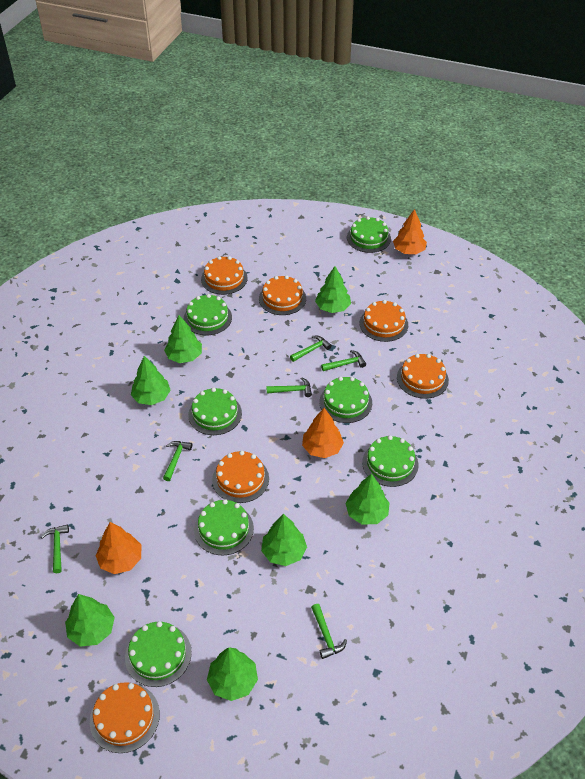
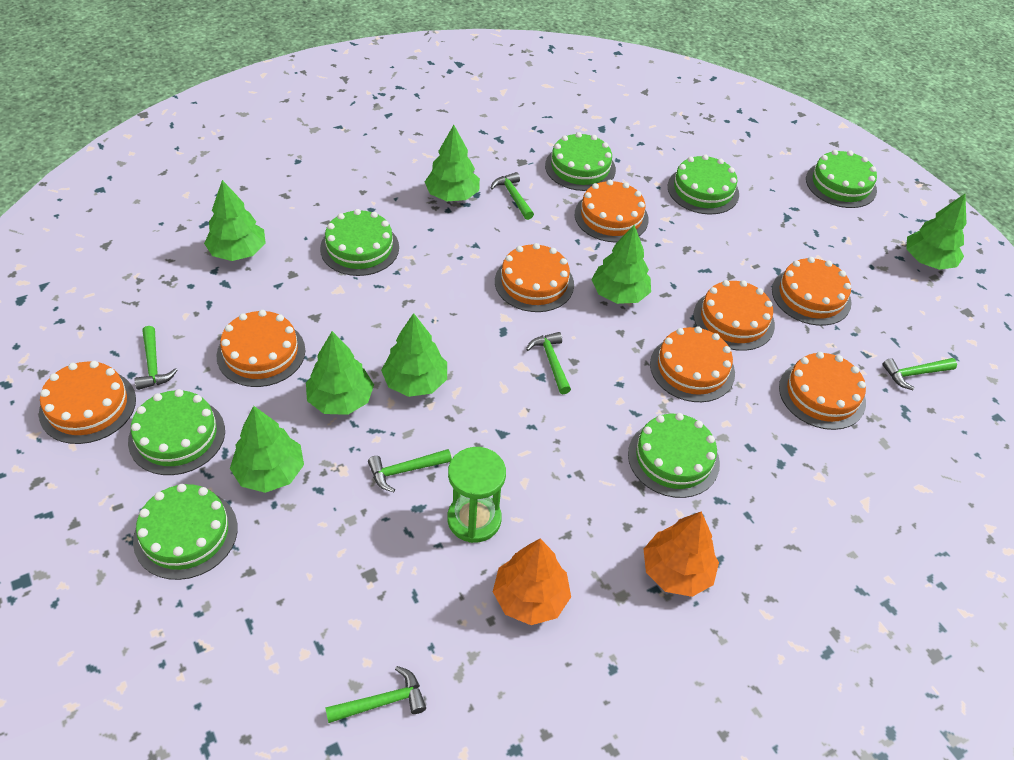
green hourglass: none = 0 -> [447,447,506,543] = 1
orange cake: [90,682,160,753] [201,256,247,295] [212,451,269,503] [259,275,306,315] [360,300,408,342] [397,354,449,399] = 6 -> [39,361,136,444] [217,310,305,387] [495,243,574,312] [575,180,649,243] [650,326,735,402] [694,280,775,351] [772,257,852,326] [779,352,866,430] = 8
orange tree: [95,522,141,574] [302,408,344,458] [393,209,427,254] = 3 -> [493,538,571,625] [644,511,719,597] = 2

